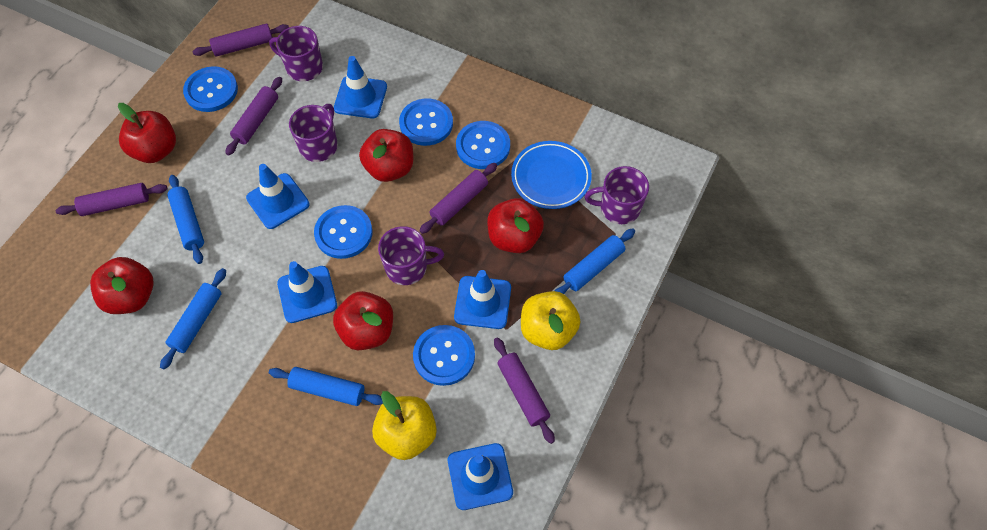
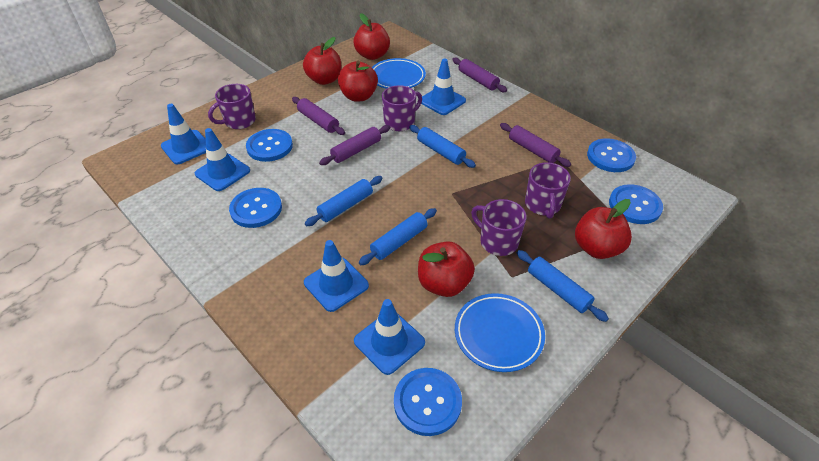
blue plate: [511,141,592,209] = 1 -> [372,58,426,89] [455,293,545,372] = 2
purple rolling pin: [55,183,168,216] [192,24,289,57] [225,77,282,156] [419,163,497,234] [494,337,555,444] = 5 -> [292,97,345,135] [319,125,390,165] [452,57,507,92] [500,123,571,167] = 4
yellow apple: [372,391,437,460] [521,291,580,350] = 2 -> none = 0

